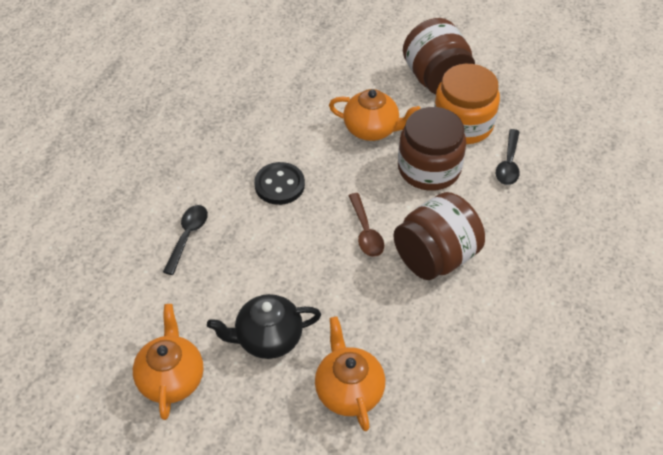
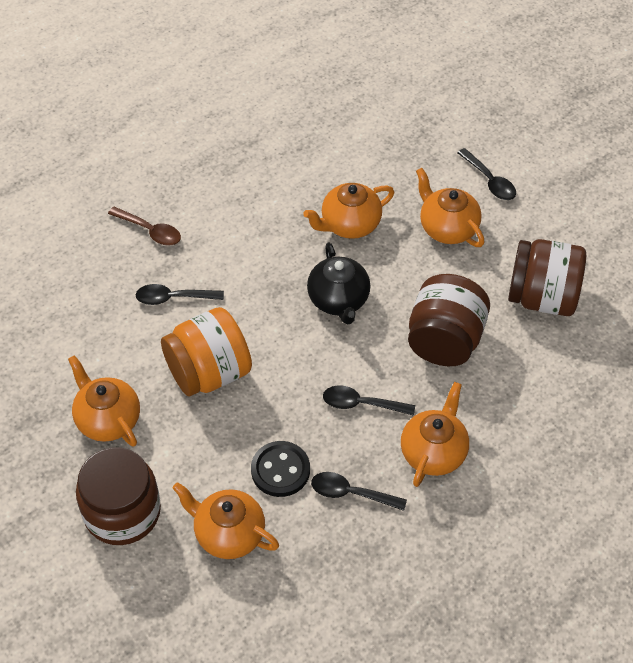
black spoon: [163,205,208,275] [496,129,520,185] = 2 -> [136,284,224,305] [311,472,407,511] [323,385,415,416] [457,148,516,200] = 4
orange teapot: [133,304,203,420] [315,316,385,431] [329,89,421,141] = 3 -> [68,355,140,447] [172,482,279,559] [303,183,394,239] [401,382,469,487] [416,168,484,247] = 5

